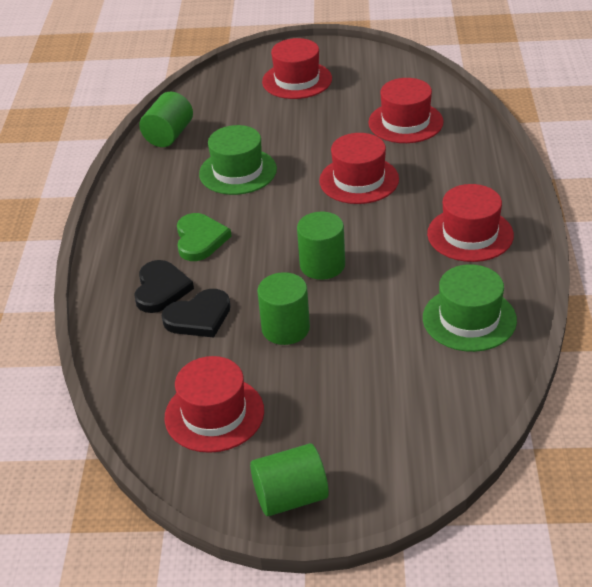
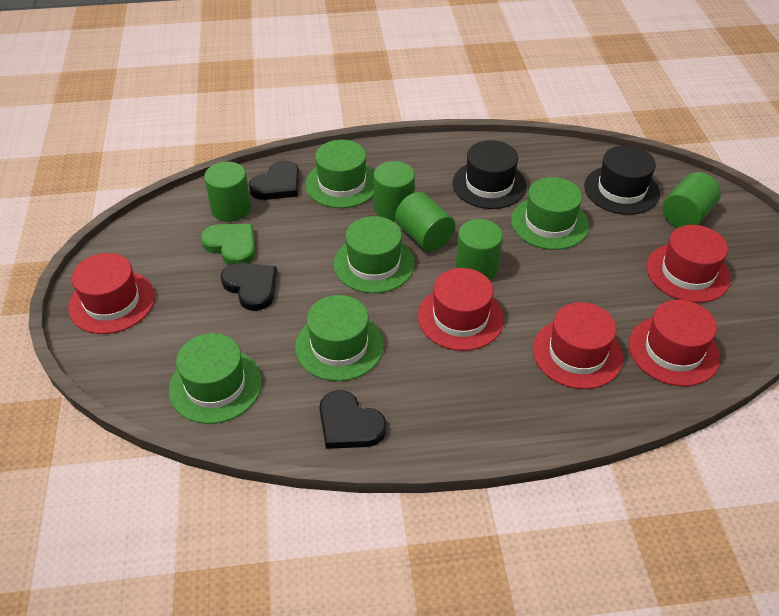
black hat: none = 0 -> [452,140,527,209] [584,145,660,215] = 2
black heart: [134,260,194,313] [162,289,231,338] = 2 -> [221,263,277,311] [249,160,300,200] [319,390,386,449] = 3
green cylinder: [139,92,193,147] [250,443,329,516] [257,272,310,345] [297,212,345,280] = 4 -> [204,162,251,222] [374,161,415,221] [395,192,455,252] [456,219,503,280] [662,172,721,228] = 5
green hat: [199,125,277,195] [423,264,517,352] = 2 -> [169,333,262,424] [295,295,384,381] [305,140,374,208] [334,216,415,293] [511,177,589,250] = 5

